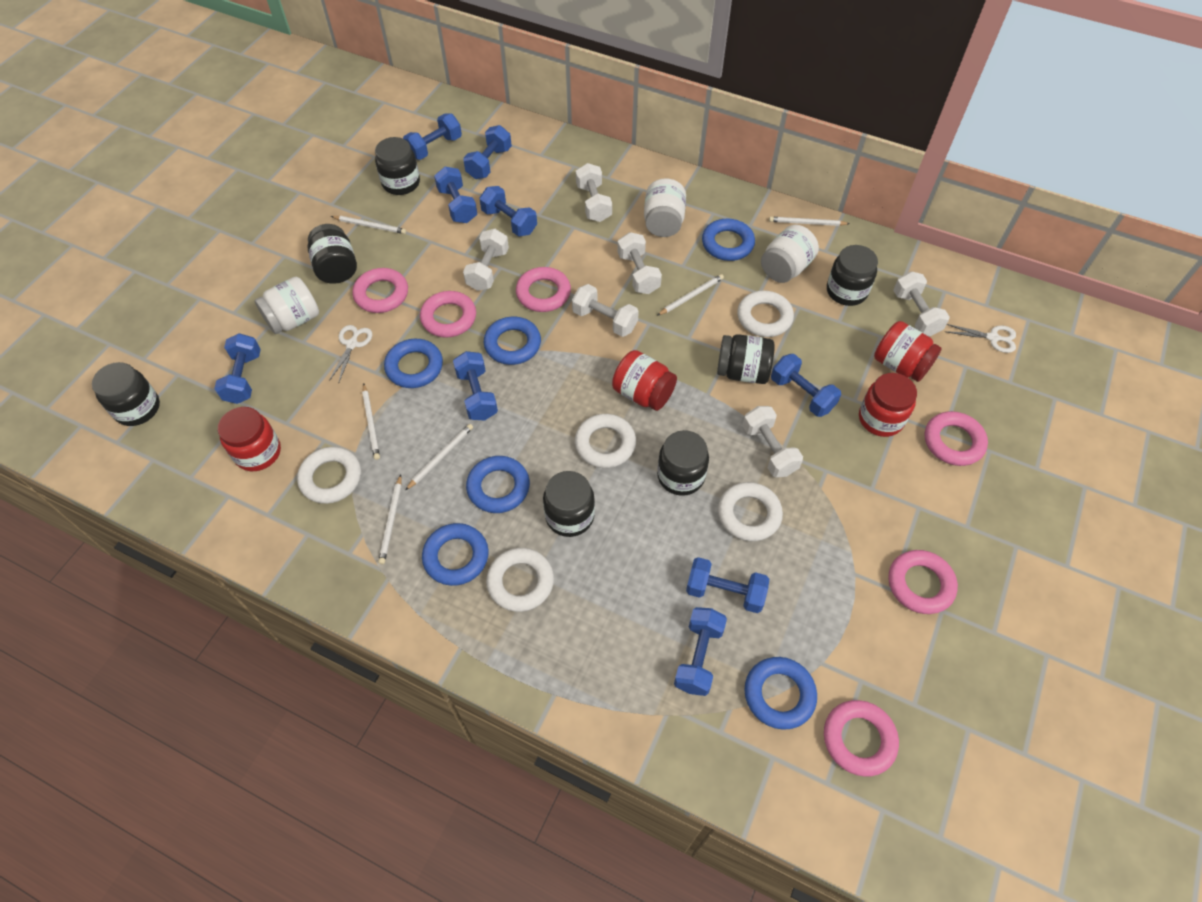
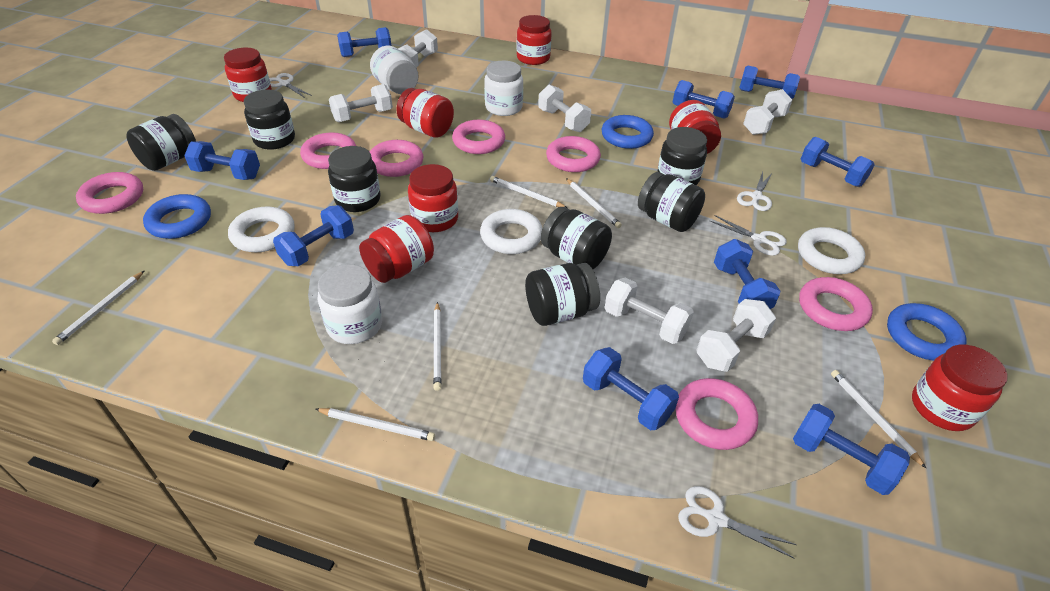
blue ring: [384,339,443,388] [422,523,489,586] [466,456,530,513] [484,317,541,365] [702,219,755,261] [745,657,817,729] = 6 -> [143,194,211,239] [602,115,654,149] [887,303,967,361] = 3
pink ring: [352,268,408,313] [420,291,476,338] [516,267,571,312] [824,700,899,777] [888,550,958,614] [925,411,988,466] = 6 -> [76,172,143,214] [300,133,356,169] [370,140,423,177] [452,120,505,154] [546,136,601,172] [675,378,758,450] [799,277,873,331] = 7
red jar: [218,407,281,471] [612,350,677,411] [859,373,917,437] [874,321,942,382] = 4 -> [224,48,272,102] [359,215,434,283] [396,88,454,138] [408,164,458,232] [516,15,552,65] [669,100,721,154] [912,345,1008,431] = 7
white ring: [297,447,361,504] [486,548,554,612] [575,414,636,468] [718,482,783,541] [737,290,794,337] = 5 -> [228,207,295,252] [480,209,542,254] [798,227,865,274] = 3
white scissors: [329,325,372,382] [944,324,1016,353] = 2 -> [269,73,312,98] [678,486,797,558] [710,215,787,256] [737,172,773,211] = 4

